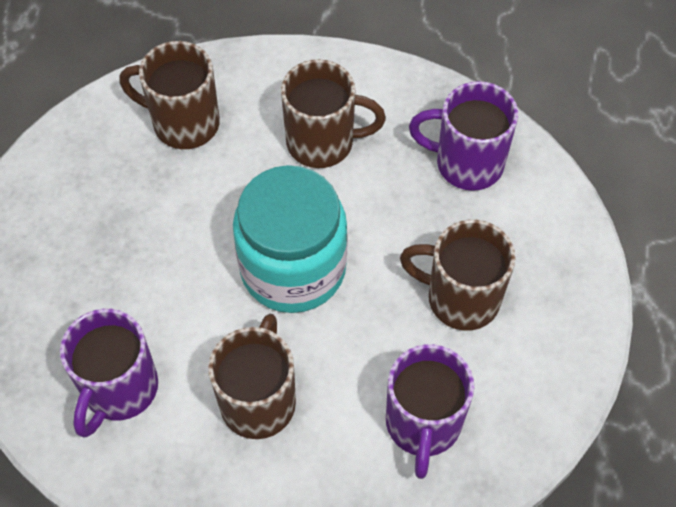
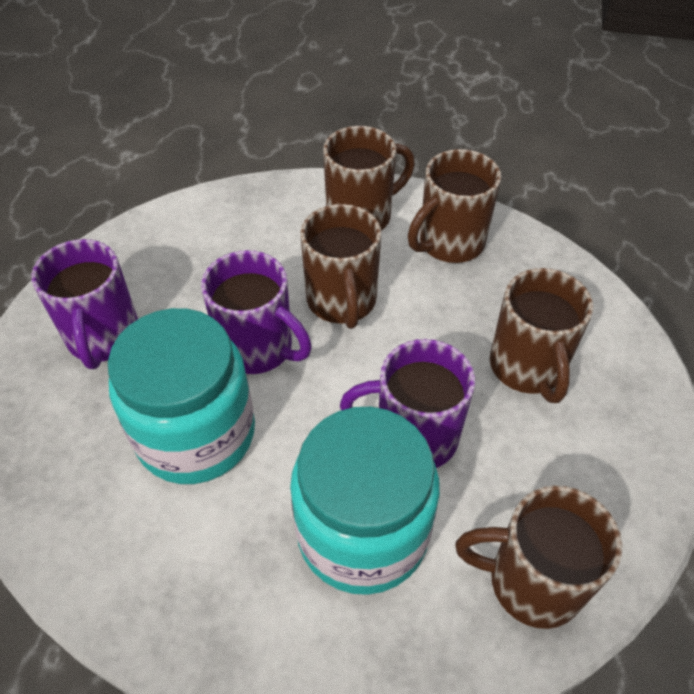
brown mug: [119,41,220,149] [208,314,296,439] [281,59,386,168] [400,219,516,331] = 4 -> [300,204,381,329] [323,126,415,231] [408,149,501,263] [455,485,622,629] [490,268,593,403] = 5
turquoise jar: [233,165,348,313] = 1 -> [108,308,255,484] [290,407,440,595] = 2

